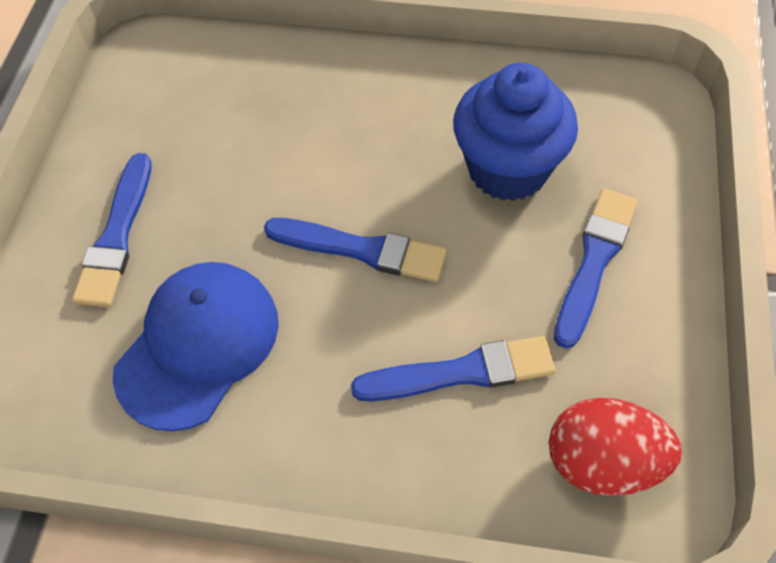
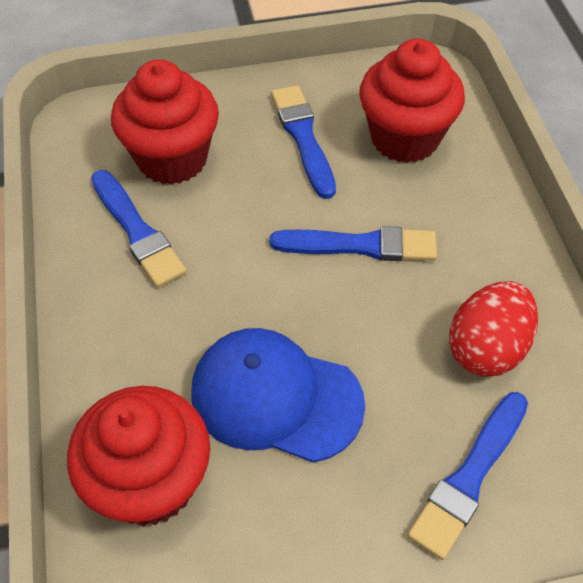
blue cupcake: [453,63,578,201] = 1 -> none = 0
red cupcake: none = 0 -> [67,386,210,526] [111,59,219,185] [359,39,465,163] = 3

